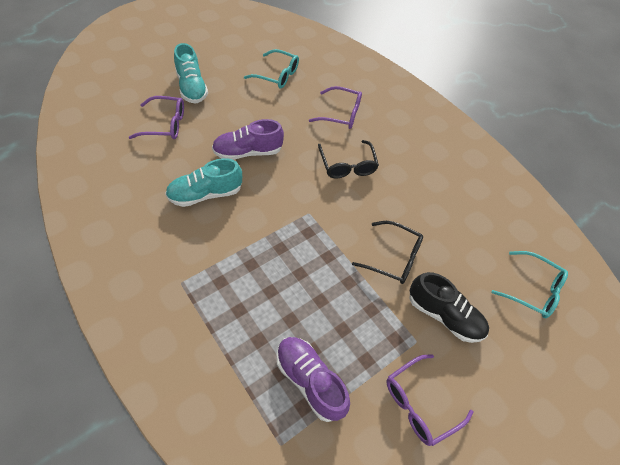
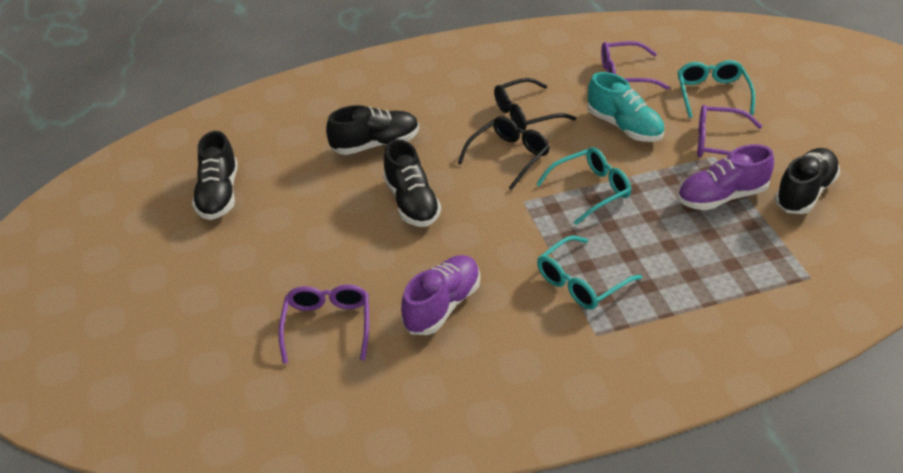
black shoe: [410,272,489,343] = 1 -> [192,131,238,220] [326,105,419,155] [383,139,441,227] [774,148,840,214] = 4
turquoise glasses: [244,49,299,89] [491,251,568,318] = 2 -> [536,147,631,225] [537,235,642,310] [678,60,755,118] = 3
turquoise shoe: [165,158,242,207] [174,43,208,104] = 2 -> [587,72,664,142] = 1

